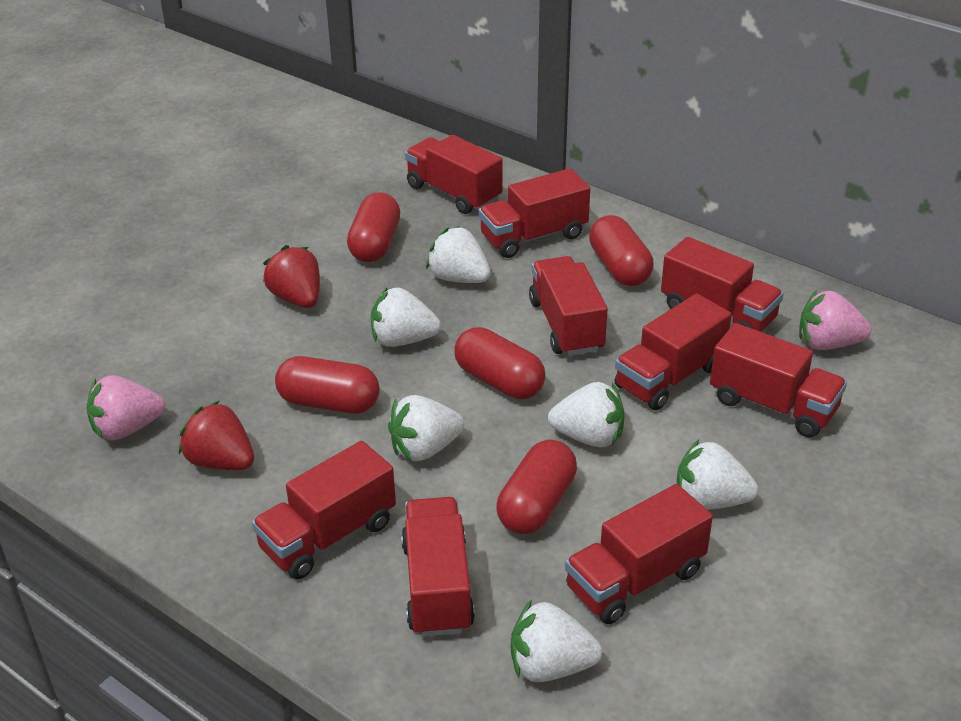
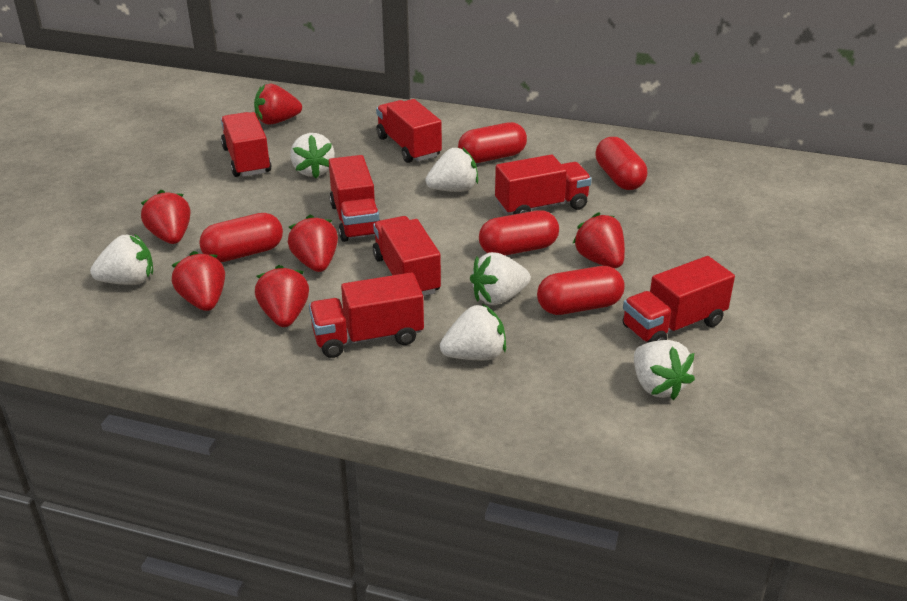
pink strawberry: [86,375,165,440] [799,290,871,350] = 2 -> none = 0
red strawberry: [179,401,254,470] [263,245,320,308] = 2 -> [141,190,190,244] [172,251,225,311] [254,84,302,125] [255,265,309,327] [288,215,338,272] [572,212,625,268] = 6
red truck: [252,441,396,579] [401,497,475,637] [405,135,503,214] [479,168,590,258] [529,256,608,356] [565,484,713,624] [614,293,732,410] [661,237,784,332] [710,323,847,437] = 9 -> [221,112,271,177] [309,272,424,358] [329,155,380,242] [373,216,441,296] [376,99,442,163] [495,155,592,215] [623,256,735,343] = 7

